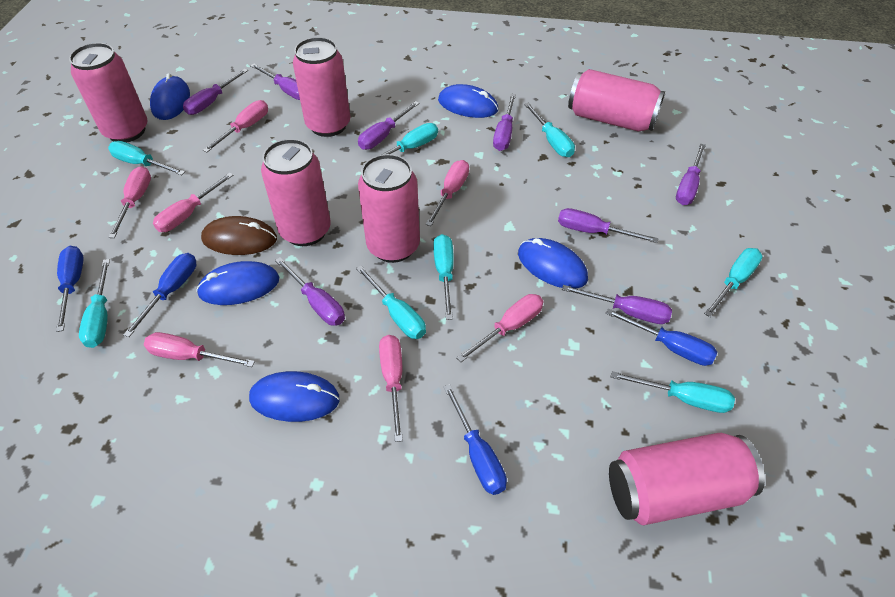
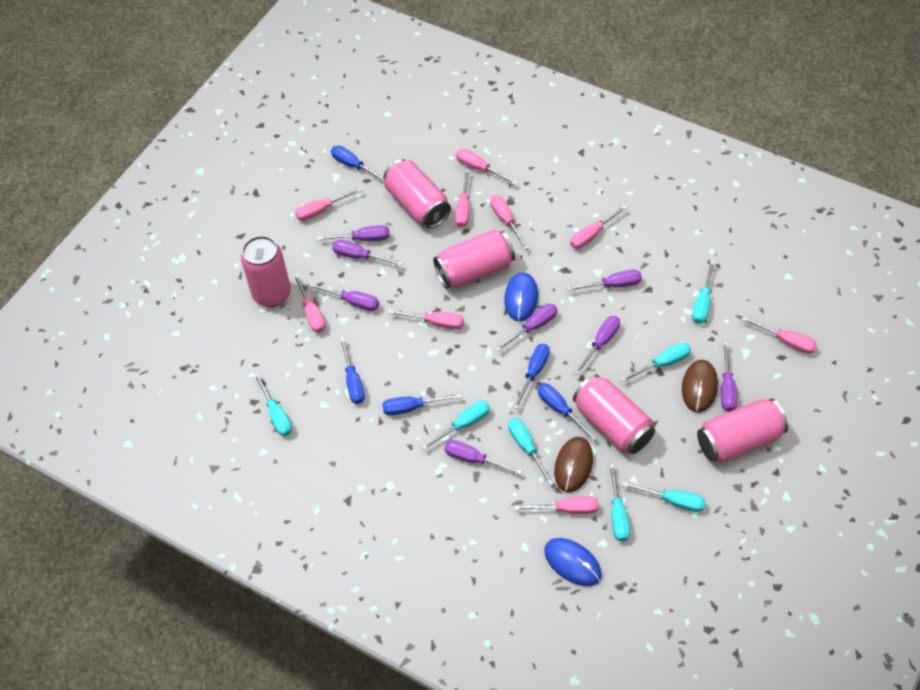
blue mouse: [150,73,190,120] [196,261,279,305] [249,371,340,422] [438,84,499,118] [518,238,588,289] = 5 -> [504,272,538,321] [544,538,602,586] = 2
blue screwdriver: [56,246,84,332] [123,253,196,337] [444,384,507,495] [606,308,717,366] = 4 -> [331,146,384,182] [340,337,365,404] [382,393,462,415] [513,344,550,409] [538,384,597,441] = 5
brown mouse: [201,216,277,255] = 1 -> [554,437,593,492] [682,360,718,413] = 2
pink can: [69,43,148,142] [261,139,331,246] [293,37,350,137] [358,154,420,263] [568,69,665,132] [609,433,765,525] = 6 -> [241,236,291,307] [384,159,451,228] [433,230,515,289] [573,374,655,454] [697,398,788,463] = 5
pink screwdriver: [108,166,151,238] [144,332,255,367] [153,173,233,232] [203,100,268,153] [379,335,403,442] [426,160,469,226] [456,294,543,362] = 7 -> [293,273,325,333] [295,187,362,221] [388,310,464,329] [455,169,470,228] [456,149,517,185] [490,195,529,250] [514,496,599,514] [570,205,628,249] [741,316,817,354] = 9
turquoise screwdriver: [79,259,110,348] [108,141,185,175] [356,266,426,339] [363,123,438,165] [433,234,454,320] [524,103,575,157] [611,371,735,413] [704,248,763,317] = 8 -> [254,373,292,436] [421,401,490,450] [508,418,554,486] [609,464,630,542] [621,343,691,382] [622,481,705,512] [692,261,715,324] = 7

